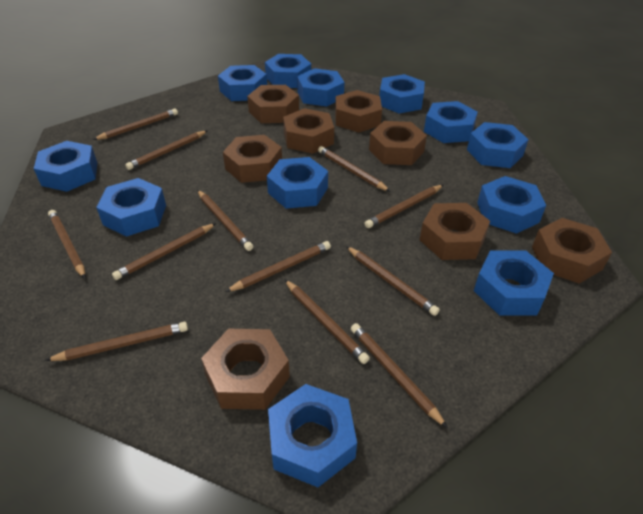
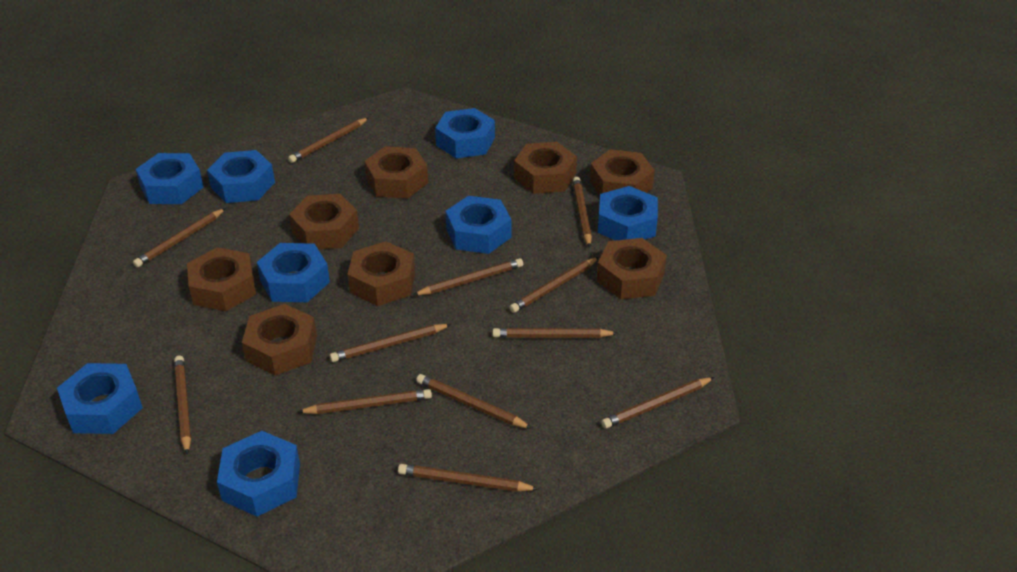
blue nut: [34,141,97,192] [96,178,166,237] [218,65,267,101] [265,54,311,88] [267,157,328,209] [268,384,357,487] [297,68,344,107] [379,74,425,114] [424,101,478,143] [467,122,529,168] [474,251,554,316] [477,176,546,234] = 12 -> [57,363,143,434] [136,153,204,204] [207,150,275,203] [217,431,300,516] [257,243,330,302] [435,108,495,158] [446,196,511,254] [598,186,658,240] = 8

